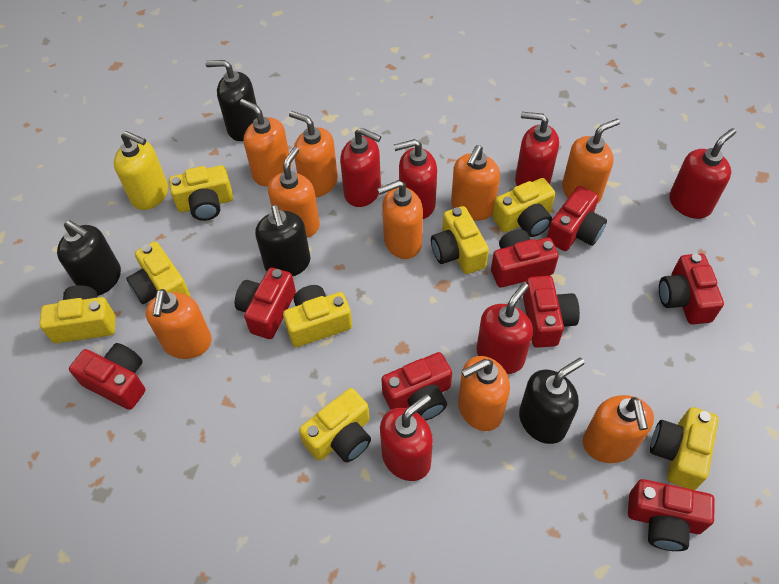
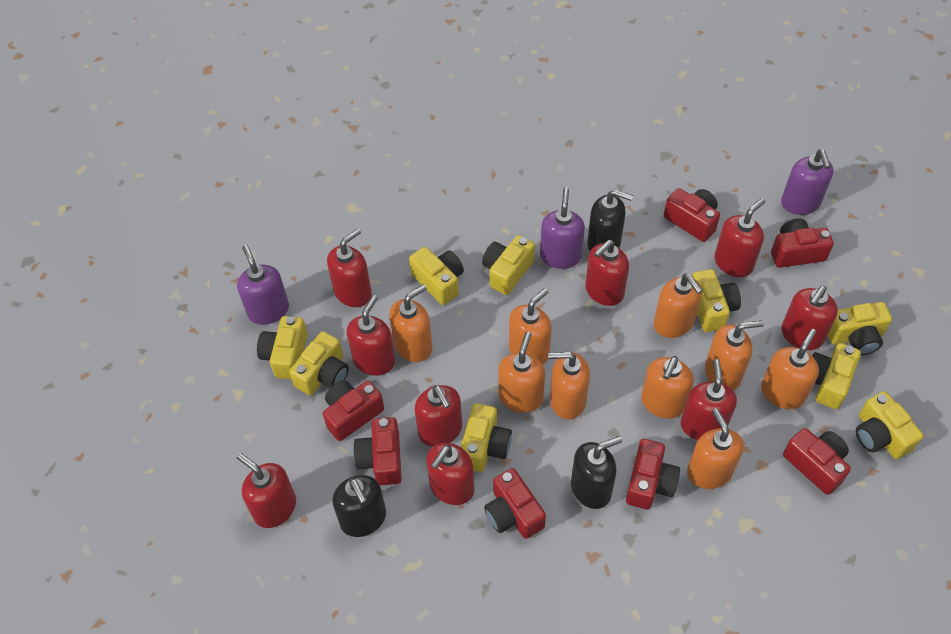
black soap dispenser: [57,221,121,296] [205,60,257,141] [255,205,311,276] [519,358,585,444] = 4 -> [332,475,386,537] [571,436,622,509] [587,189,633,251] = 3
purple soap dispenser: none = 0 -> [237,245,289,325] [540,187,585,269] [781,149,834,215] = 3
red camera: [69,343,146,410] [235,267,296,339] [381,352,452,421] [491,229,559,287] [523,276,580,348] [547,186,607,251] [628,479,715,551] [659,253,724,324] = 8 -> [323,380,384,441] [353,417,402,485] [484,468,546,539] [626,439,680,509] [664,188,720,242] [771,218,834,268] [783,428,851,495] = 7
red soap dispenser: [340,127,381,207] [380,394,433,481] [394,139,437,219] [476,283,533,374] [515,112,559,186] [669,128,736,219] = 6 -> [237,453,296,528] [327,228,372,307] [347,295,395,376] [415,385,462,447] [426,443,474,505] [585,240,629,306] [681,359,737,440] [715,198,765,277] [781,286,838,350] = 9
yellow camera: [40,285,116,343] [126,241,190,304] [169,165,233,221] [283,285,352,347] [299,388,371,462] [431,206,489,274] [492,178,555,237] [650,407,718,490] = 8 -> [257,316,308,380] [289,331,349,395] [409,247,464,305] [461,403,512,472] [482,235,535,295] [692,269,741,332] [812,343,861,409] [828,302,892,356] [856,391,924,459] = 9
yellow soap dispenser: [114,131,168,210] = 1 -> none = 0

